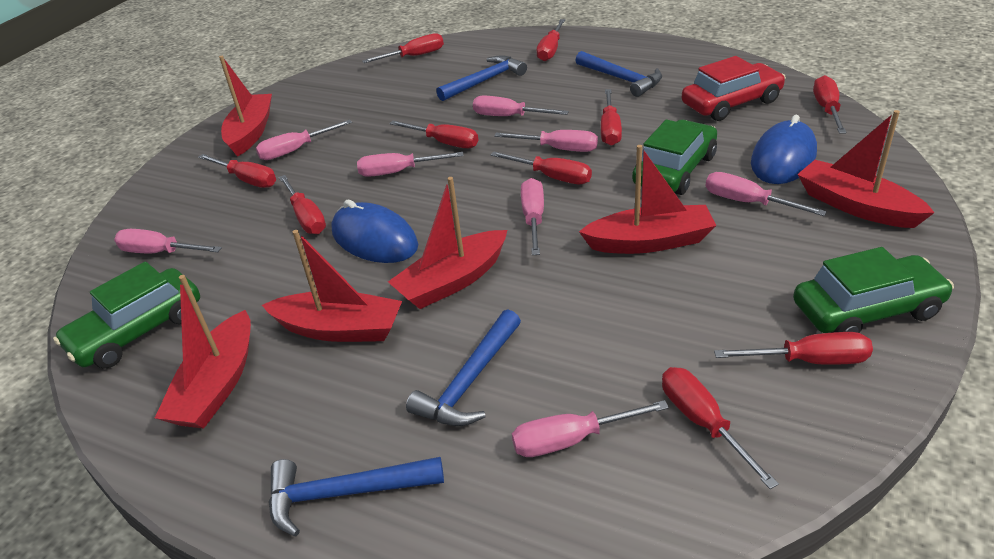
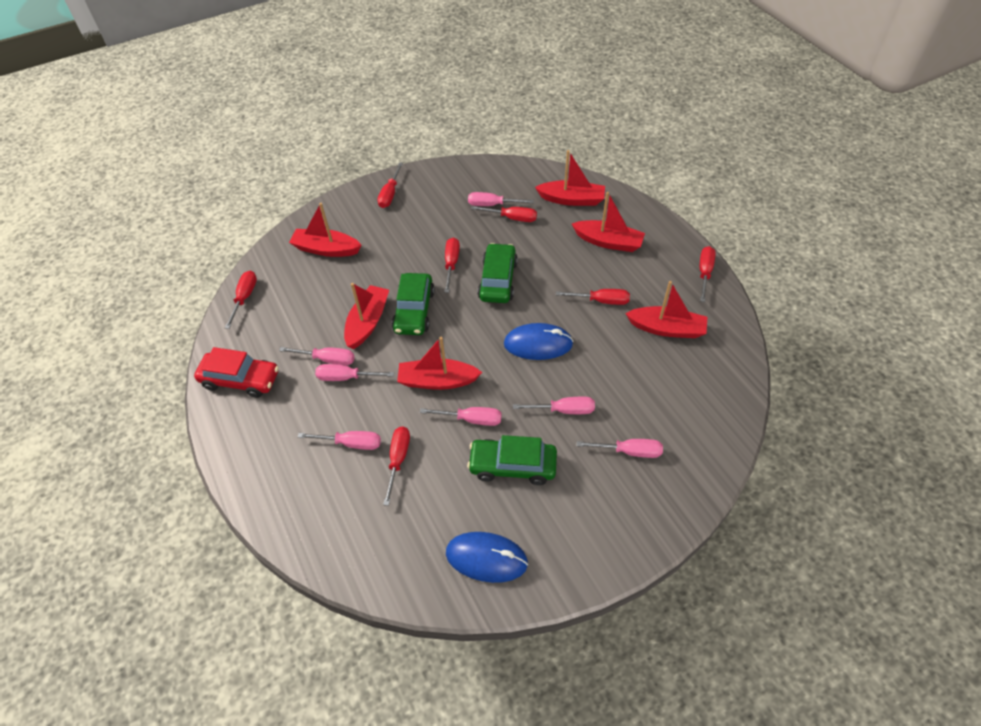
blue hammer: [269,457,444,536] [406,310,521,426] [436,55,527,101] [575,51,662,97] = 4 -> none = 0
pink screwdriver: [114,229,222,253] [256,120,352,160] [357,152,464,177] [473,96,569,116] [494,130,598,152] [512,400,669,457] [521,178,544,255] [705,172,827,216] = 8 -> [279,347,355,366] [298,431,381,450] [315,364,394,381] [420,407,502,426] [468,192,534,206] [513,397,595,414] [577,439,663,458] = 7
red screwdriver: [198,154,276,188] [279,175,326,234] [362,33,444,63] [389,121,478,148] [491,152,592,184] [537,19,565,61] [601,89,622,146] [662,367,779,489] [714,332,873,365] [813,75,847,133] = 10 -> [225,271,257,329] [377,162,403,208] [383,426,410,506] [444,237,460,293] [471,206,537,222] [556,289,630,305] [700,246,716,302] = 7

